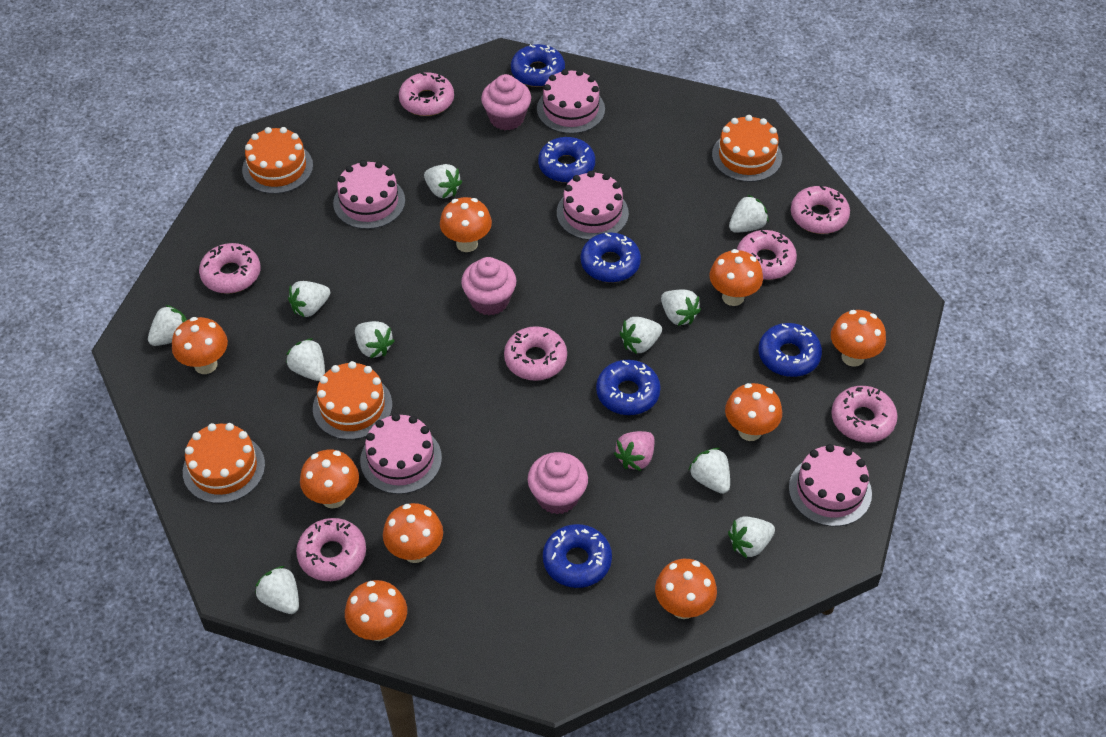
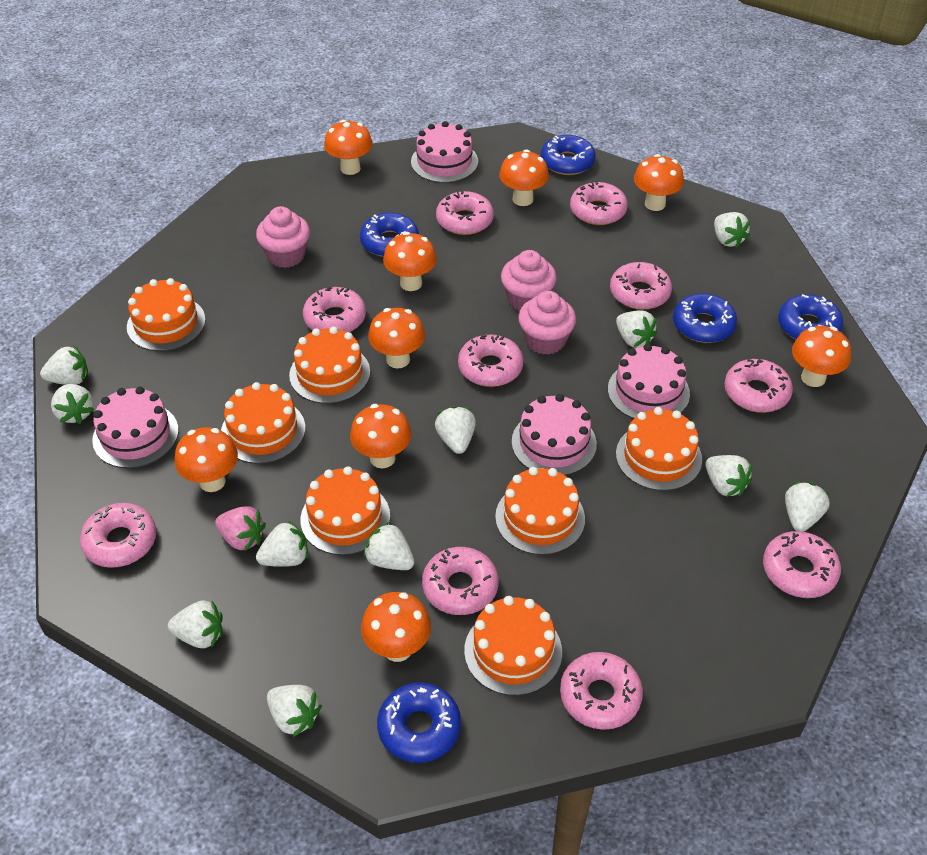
blue donut: [511,44,565,87] [538,137,595,183] [543,524,612,588] [581,233,641,283] [596,360,661,415] [758,323,822,377] = 6 -> [360,213,419,257] [377,682,461,763] [541,135,596,175] [673,293,737,343] [778,294,844,339] = 5
orange cake: [183,423,265,503] [242,127,313,194] [313,361,392,440] [712,115,782,182] = 4 -> [127,278,205,351] [221,382,305,464] [289,327,370,404] [300,466,390,555] [464,596,562,696] [495,467,585,555] [616,407,702,491] = 7
pink cake: [333,160,405,229] [360,413,442,494] [537,69,605,134] [557,171,629,240] [789,444,872,527] = 5 -> [92,387,178,468] [411,121,478,183] [512,394,597,476] [608,344,690,419] = 4
pink donut: [199,243,261,294] [296,518,366,581] [399,72,454,116] [504,326,567,381] [737,230,797,280] [791,186,850,234] [831,386,898,442] = 7 -> [80,503,157,568] [303,287,366,332] [422,547,499,615] [436,190,494,235] [458,334,523,387] [560,652,643,730] [570,181,628,225] [610,262,672,310] [724,359,793,413] [763,531,841,598] = 10

